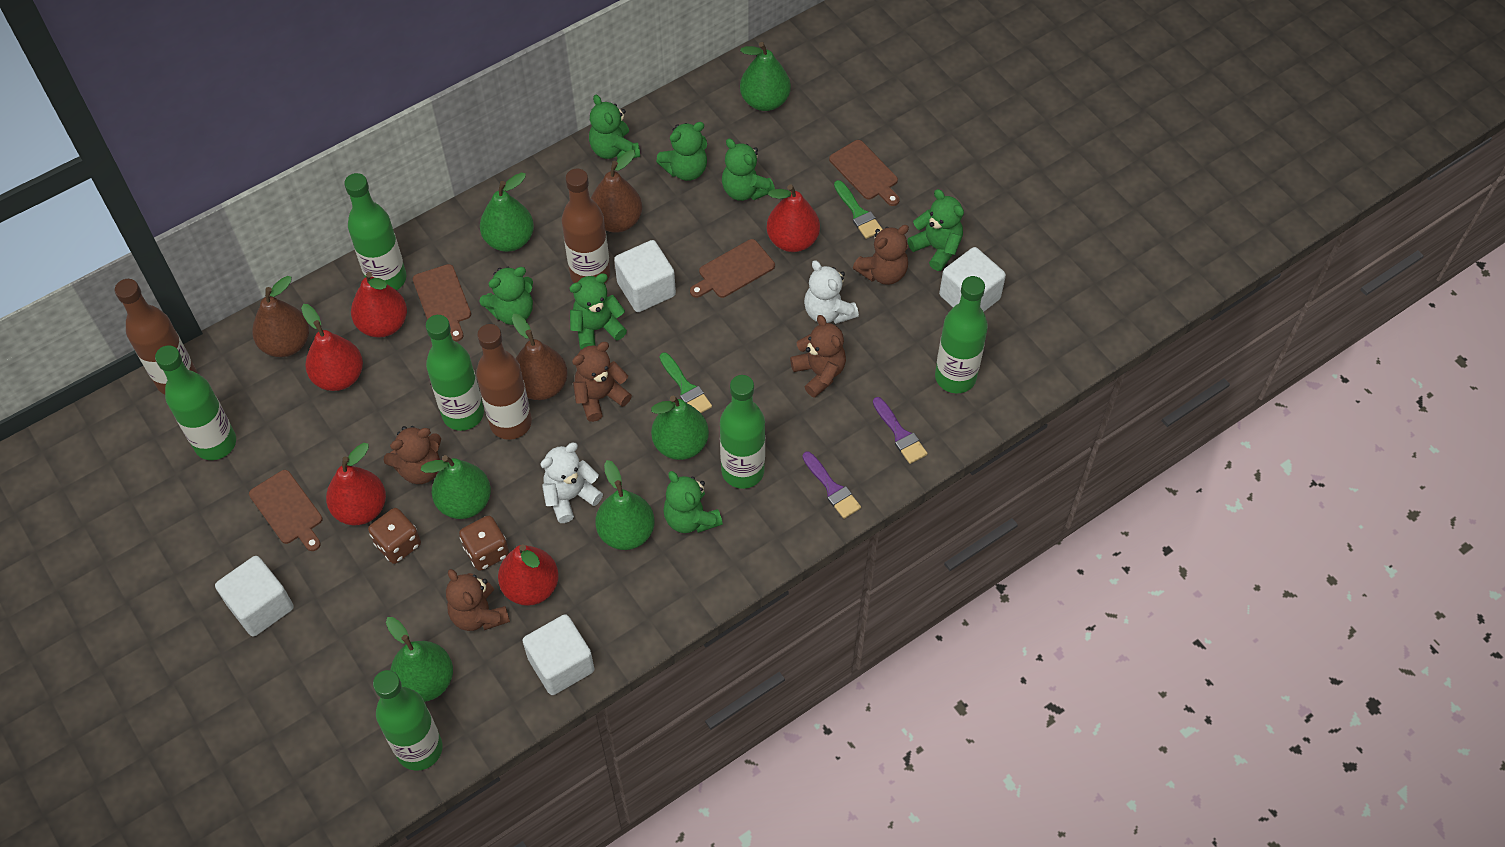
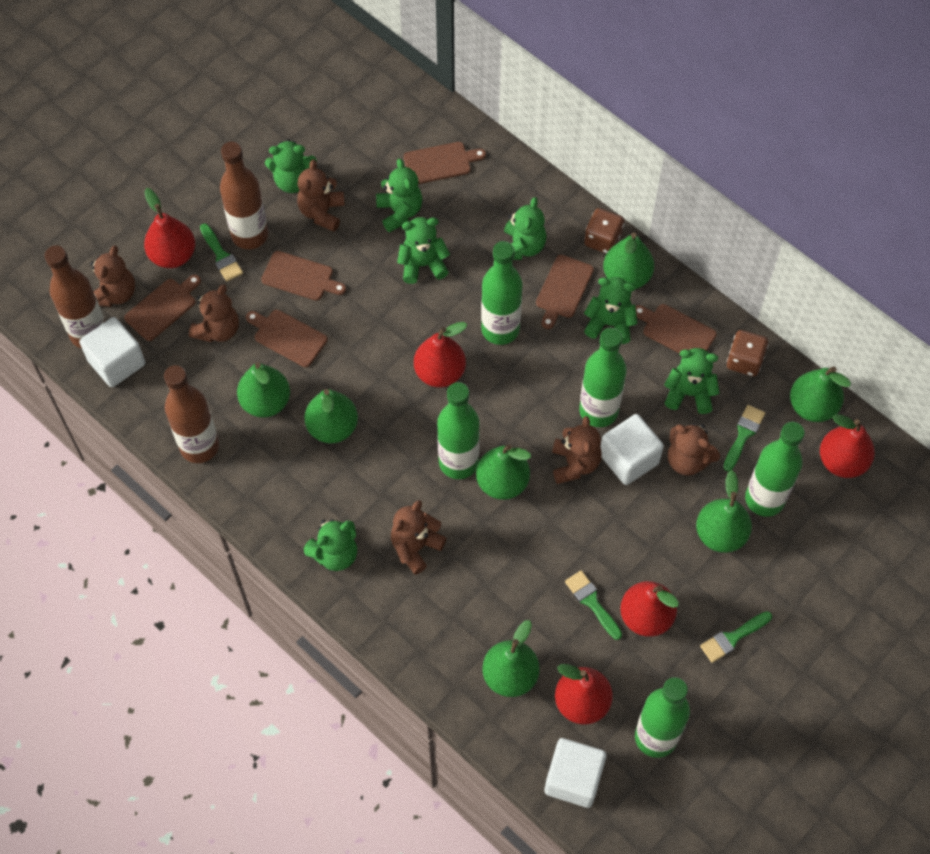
brown cutting board: [249,470,322,551] [413,264,471,342] [690,239,775,298] [829,140,900,206] = 4 -> [124,275,201,341] [246,310,328,367] [261,251,346,301] [404,142,486,184] [536,255,594,329] [636,304,717,354] = 6
brown pear: [252,276,309,357] [512,314,568,400] [591,150,642,233] = 3 -> none = 0
brown teddy bear: [384,426,441,484] [446,569,510,631] [572,342,632,422] [790,315,846,398] [853,225,909,285] = 5 -> [90,246,135,307] [189,284,239,343] [297,159,345,232] [391,500,446,575] [552,416,602,484] [668,423,720,476] = 6
green bottle: [155,345,236,460] [344,173,406,290] [373,670,442,771] [426,315,484,431] [720,375,765,489] [935,276,988,393] = 6 -> [437,382,480,479] [481,241,522,345] [579,328,627,427] [635,677,690,758] [745,422,805,517] = 5
green brush: [660,352,712,413] [834,180,883,239] = 2 -> [200,224,243,281] [565,570,622,640] [700,612,772,663] [723,405,765,472] = 4
green pear: [386,617,453,702] [421,455,491,519] [480,173,534,252] [595,460,655,550] [651,396,709,460] [740,42,791,111] = 6 -> [237,362,290,418] [304,389,358,443] [476,444,531,500] [482,620,540,697] [603,233,654,289] [696,470,752,553] [790,367,851,422] = 7
purple brush: [802,451,861,519] [873,397,928,464] = 2 -> none = 0
white cube: [215,556,294,637] [523,614,595,695] [614,240,676,312] [939,247,1006,312] = 4 -> [79,317,145,387] [545,738,607,808] [600,414,664,485] = 3
white teddy bear: [540,443,603,523] [804,260,859,324] = 2 -> none = 0

